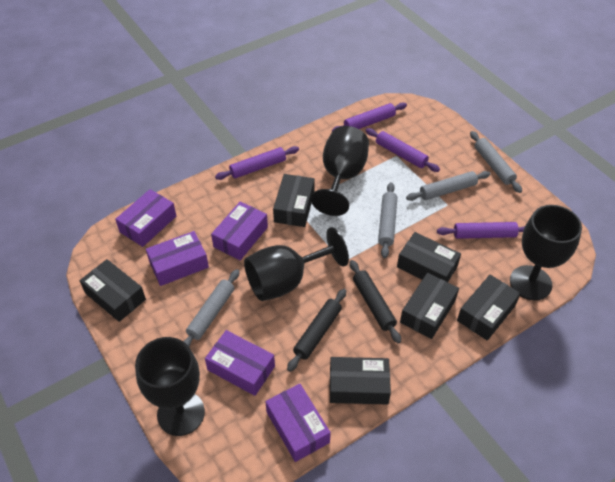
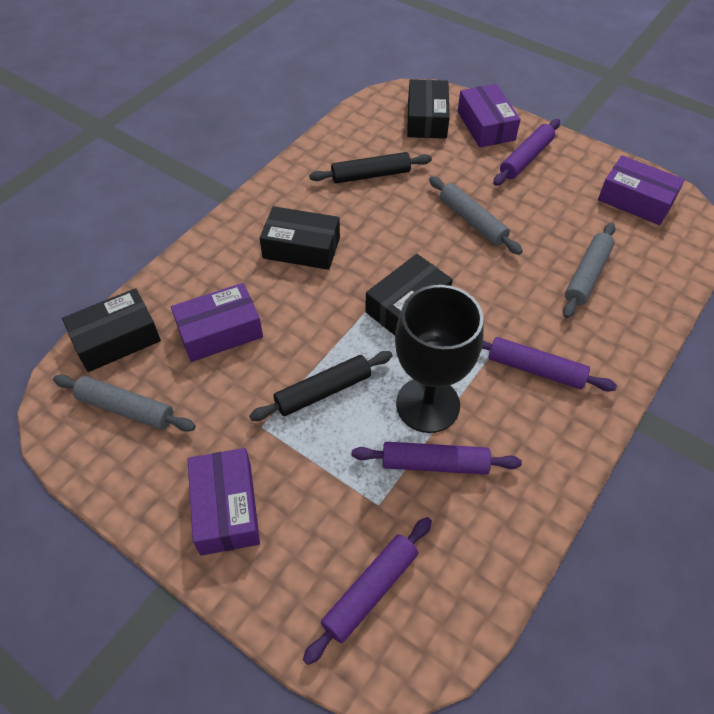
black box: [80,259,146,322] [273,174,315,227] [330,357,391,405] [397,232,461,282] [400,273,459,339] [457,275,521,341] = 6 -> [62,288,161,372] [259,206,340,270] [365,254,453,335] [407,79,450,139] = 4
black goblet: [135,337,205,436] [244,227,349,301] [311,126,369,216] [510,205,582,300] = 4 -> [395,285,484,433] = 1
grey rolling pin: [183,269,240,347] [378,182,397,258] [406,171,491,201] [470,131,522,193] = 4 -> [53,375,196,432] [429,176,523,255] [563,223,616,318] = 3
purple box: [115,189,176,247] [146,231,209,286] [205,330,275,396] [211,201,268,260] [265,384,331,462] = 5 -> [171,283,263,362] [187,448,260,556] [457,84,521,148] [598,155,685,225] = 4

